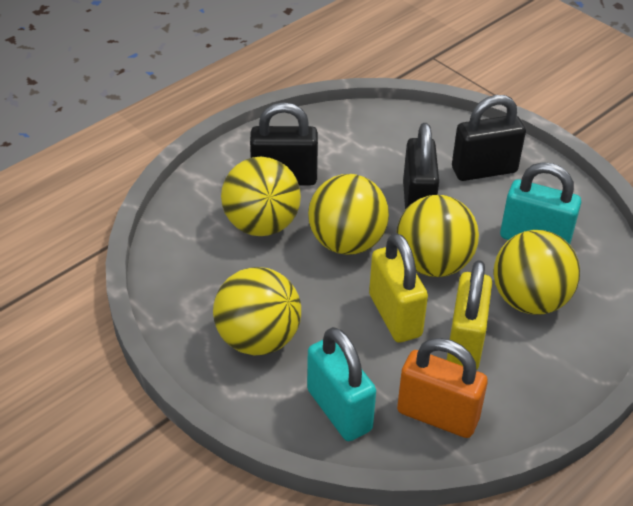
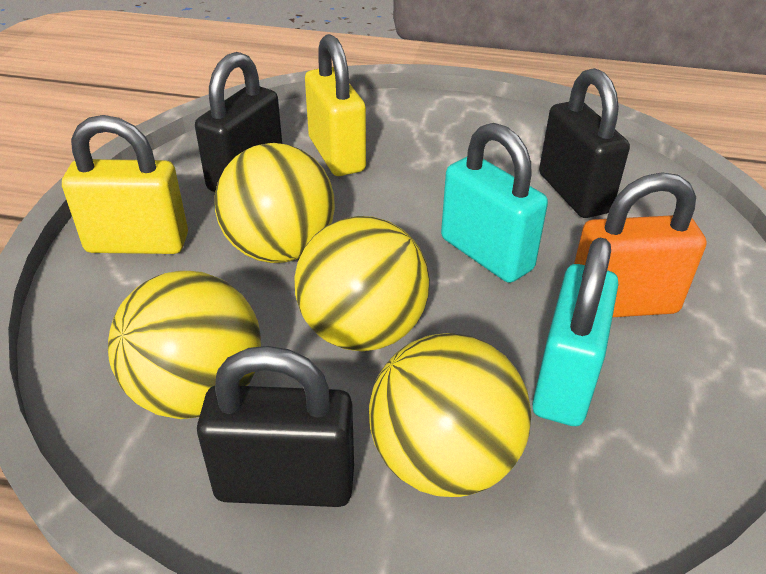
yellow ball: [213,267,301,355] [221,157,301,236] [308,174,389,255] [396,195,479,277] [494,230,580,315] = 5 -> [108,271,261,419] [215,143,335,263] [294,216,430,351] [369,333,531,497] = 4

